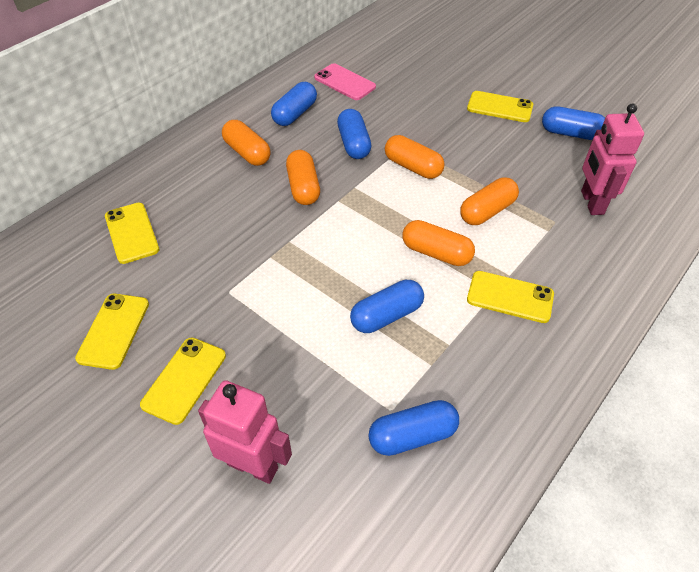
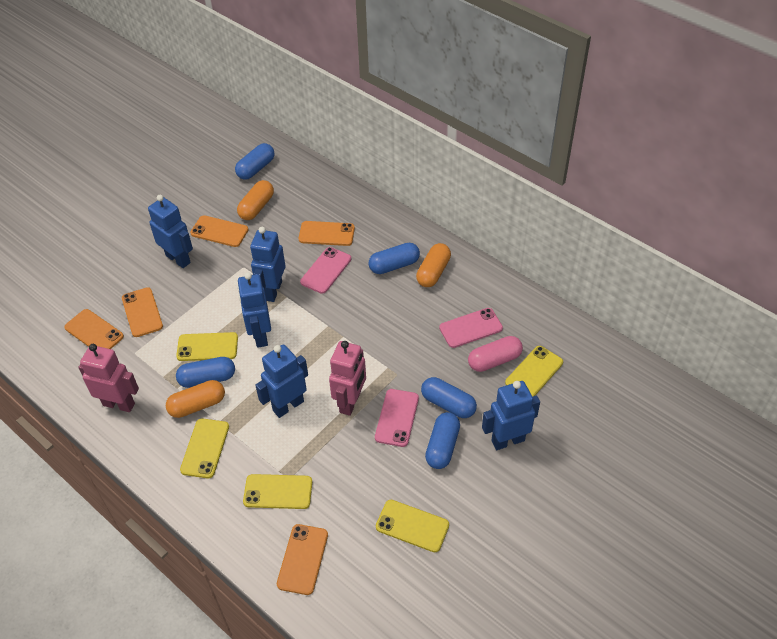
blue robot: none = 0 -> [148,195,193,268] [237,272,271,348] [250,227,286,302] [255,344,308,418] [482,381,540,450] = 5
orange capsule: [222,120,271,166] [286,150,320,205] [385,135,445,179] [402,220,475,266] [460,177,519,225] = 5 -> [166,380,225,418] [237,180,274,220] [416,243,451,287] = 3
orange phone: none = 0 -> [64,309,124,349] [122,287,163,337] [190,215,248,247] [277,524,328,595] [299,221,355,246] = 5
pink capsule: none = 0 -> [468,336,523,372] = 1
pink phone: [314,63,376,100] = 1 -> [300,247,351,294] [375,389,419,447] [439,308,503,348] = 3

